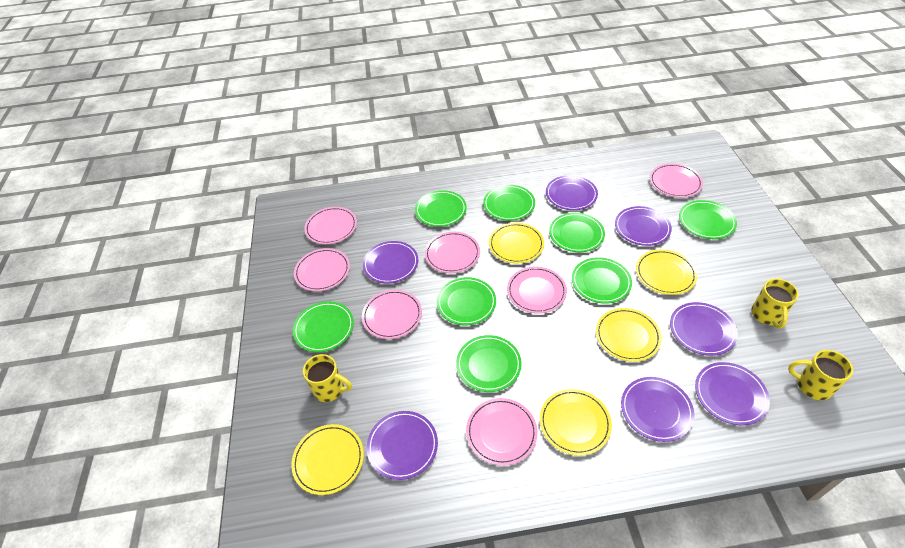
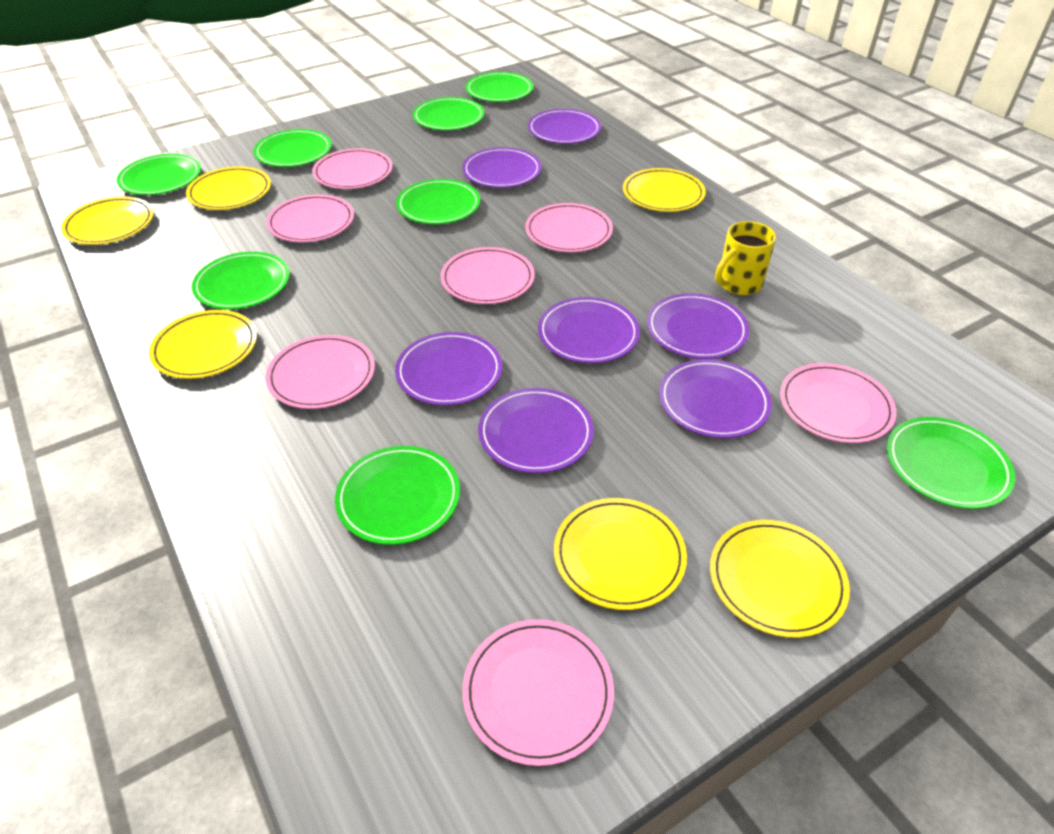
yellow mug: [303,354,352,402] [751,278,799,328] [788,350,853,400] = 3 -> [715,221,776,295] = 1
yellow plate: [291,424,364,495] [489,223,544,263] [540,389,612,456] [596,308,662,362] [636,249,697,295] = 5 -> [61,197,154,245] [149,310,257,379] [186,167,271,210] [554,498,687,610] [623,168,706,212] [710,520,850,638] = 6

